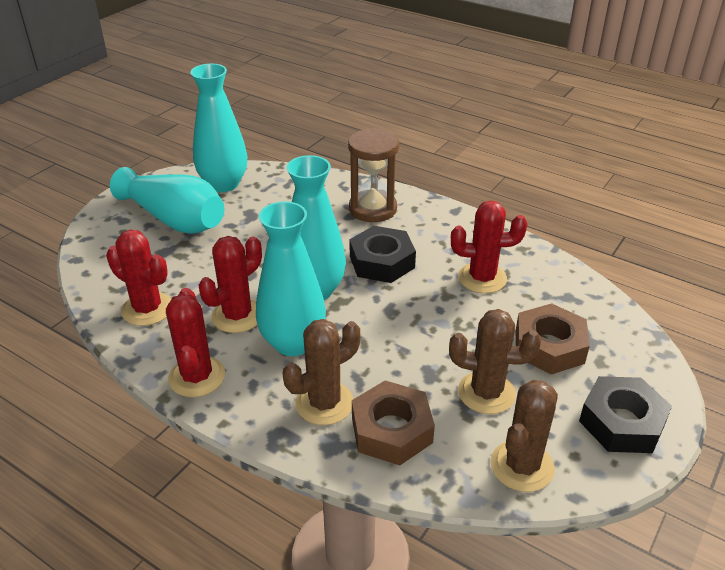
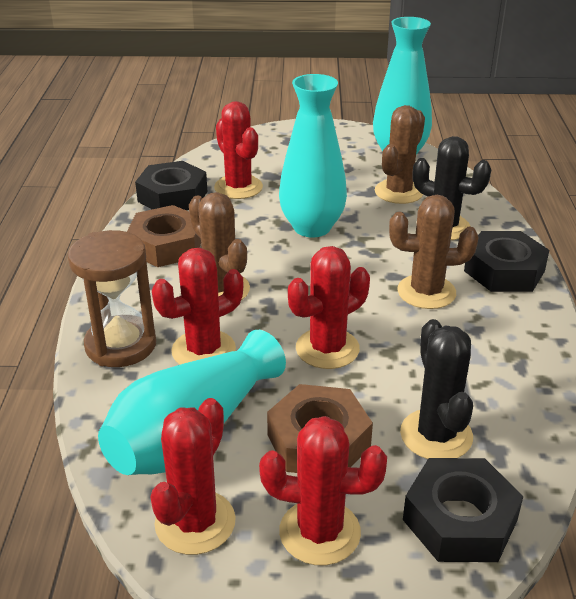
black cactus: none = 0 -> [400,319,473,459] [413,136,491,240] = 2
black nut: [349,226,416,283] [579,376,672,453] = 2 -> [135,161,208,210] [403,458,523,562] [464,231,549,292] = 3
red cactus: [106,230,171,326] [166,288,225,397] [199,236,262,333] [451,201,527,294] = 4 -> [151,398,236,555] [152,248,243,365] [214,101,263,199] [259,416,387,565] [288,246,370,369] = 5
turquoise vase: [110,167,224,234] [190,64,247,192] [256,202,326,356] [287,155,346,300] = 4 -> [98,330,286,475] [279,74,347,237] [373,17,432,155] = 3

